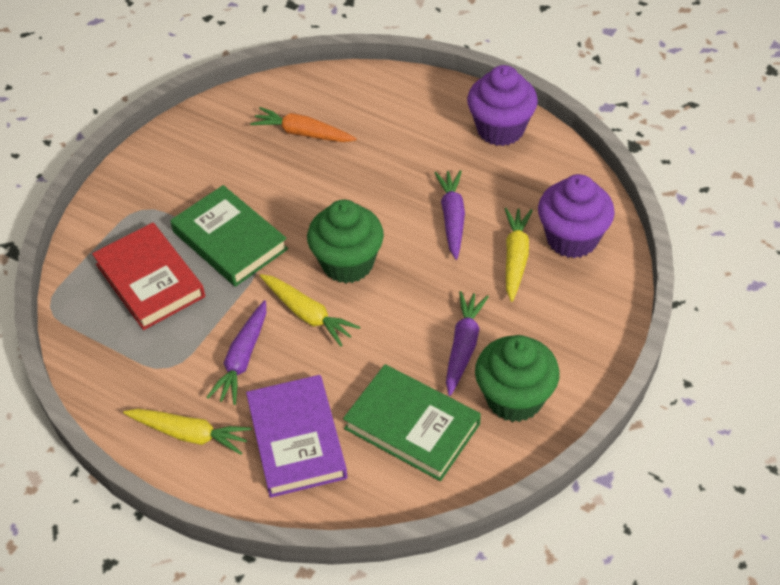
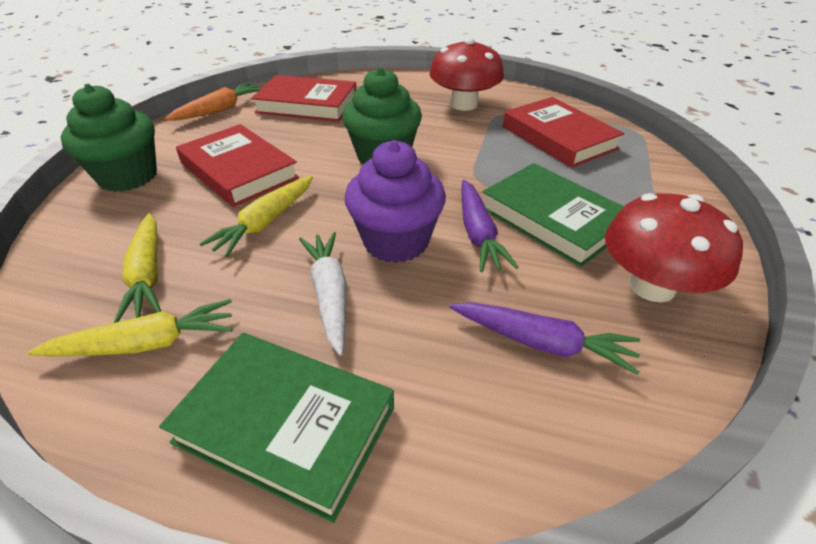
purple book: [246,375,347,498] = 1 -> none = 0
purple carrot: [206,300,266,405] [434,170,465,260] [446,291,489,396] = 3 -> [450,302,640,375] [461,180,518,272] = 2
purple cupcake: [467,65,538,146] [538,174,615,258] = 2 -> [344,140,446,263] = 1
red book: [92,223,205,330] = 1 -> [176,124,299,207] [251,75,357,122] [503,97,625,168] = 3
red mushroom: none = 0 -> [430,37,504,111] [605,193,743,302] = 2
white carrot: none = 0 -> [299,232,347,356] = 1

